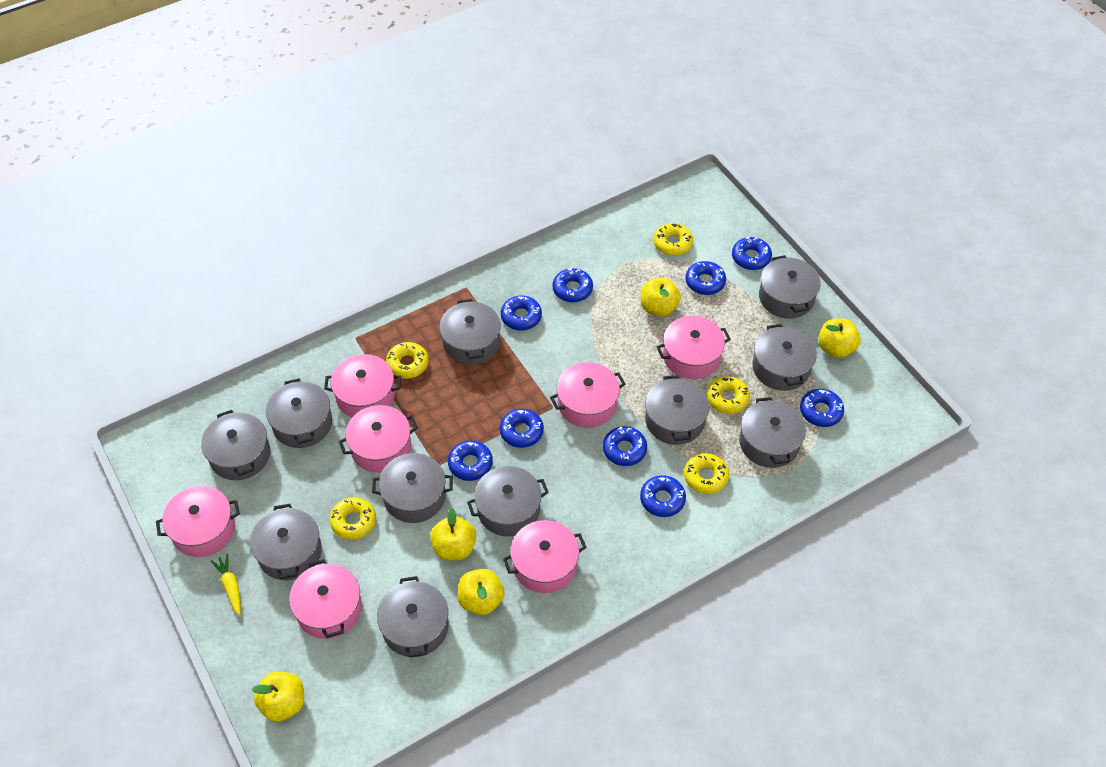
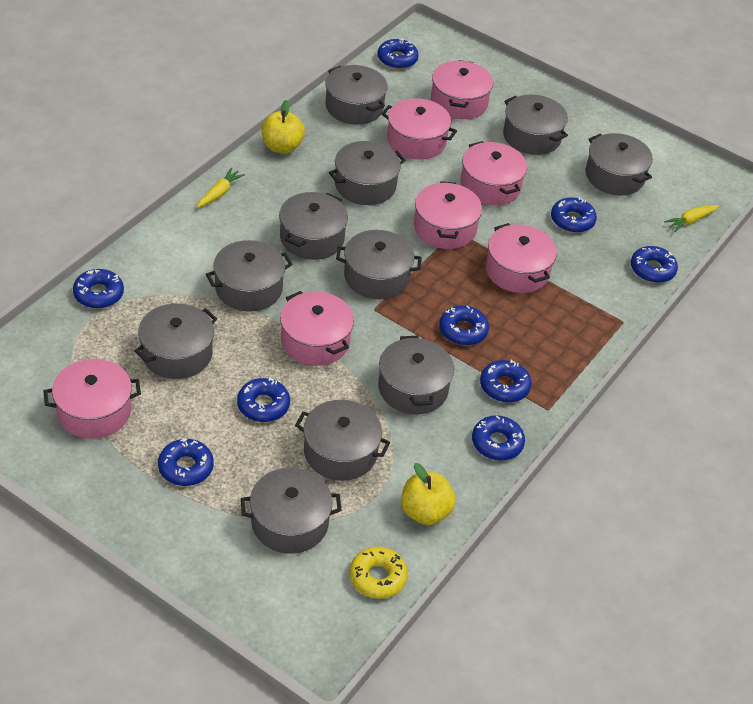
yellow apple: [252,672,304,722] [430,508,476,561] [457,569,504,615] [641,278,681,317] [818,318,861,358] = 5 -> [261,100,305,153] [401,463,456,525] = 2
yellow carrot: [211,554,241,616] = 1 -> [197,168,245,207] [664,205,719,232] = 2
yellow donut: [330,497,376,540] [386,342,429,379] [654,223,693,256] [684,453,729,494] [706,376,750,414] = 5 -> [350,547,408,599] = 1

